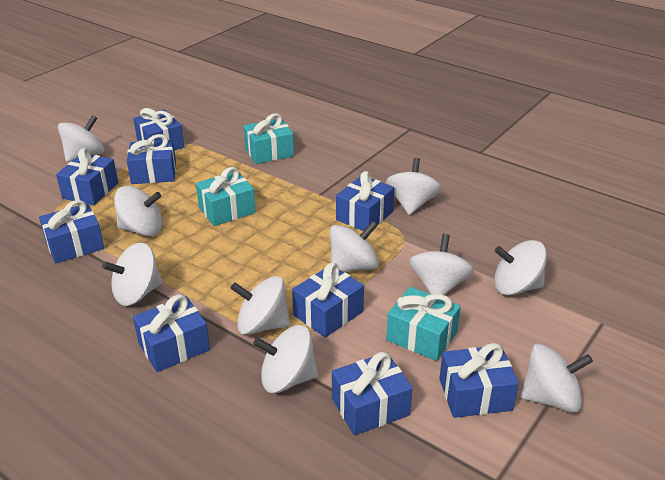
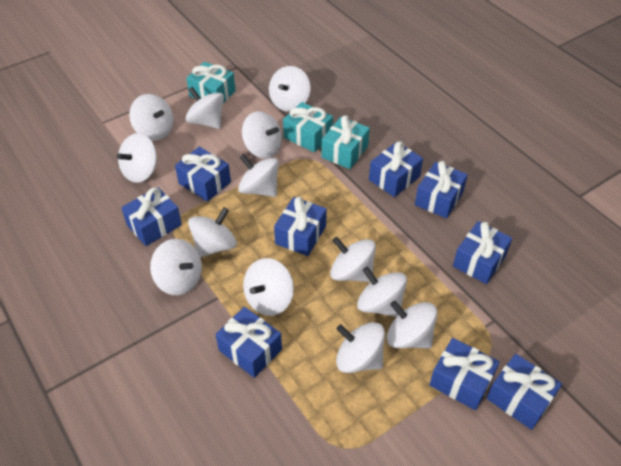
white spinning top: [58,115,104,162] [102,243,162,306] [114,186,162,236] [231,276,290,335] [253,325,318,393] [330,221,379,272] [386,158,441,215] [409,234,474,295] [494,240,547,295] [521,344,593,413] = 10 -> [116,133,157,183] [129,94,174,141] [150,239,202,295] [185,87,224,129] [188,207,237,258] [238,154,279,197] [242,111,282,159] [243,258,294,316] [269,66,310,112] [330,237,376,282] [336,322,385,373] [357,267,407,317] [387,301,437,348] = 13

